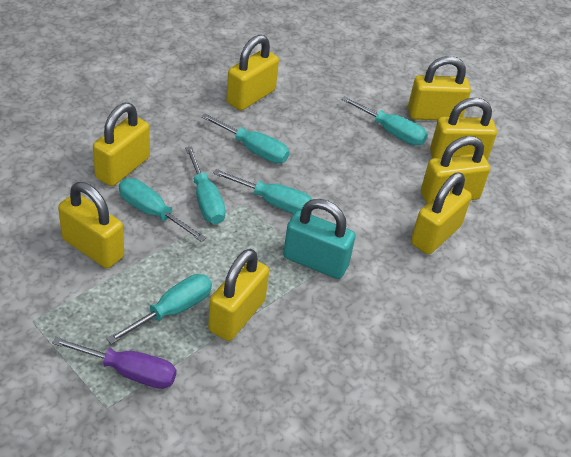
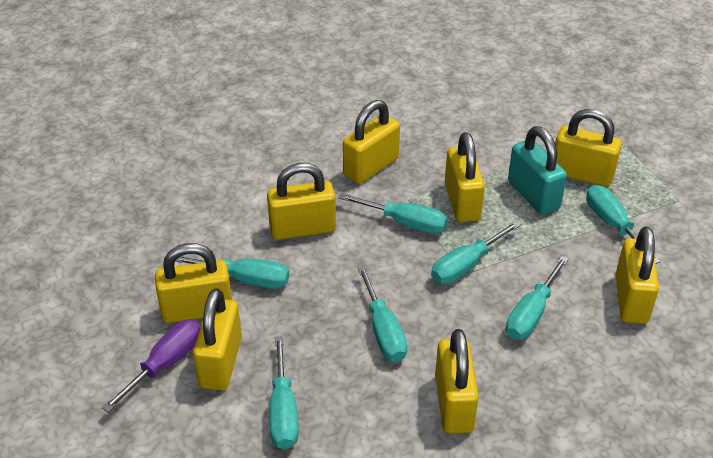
turquoise screwdriver: [106,274,212,344] [119,178,206,242] [185,146,226,224] [201,113,289,163] [213,169,312,214] [341,96,428,146] = 6 -> [175,256,289,289] [270,336,299,449] [339,193,447,234] [358,266,408,362] [431,221,521,284] [506,256,569,340] [586,185,661,264] = 7

